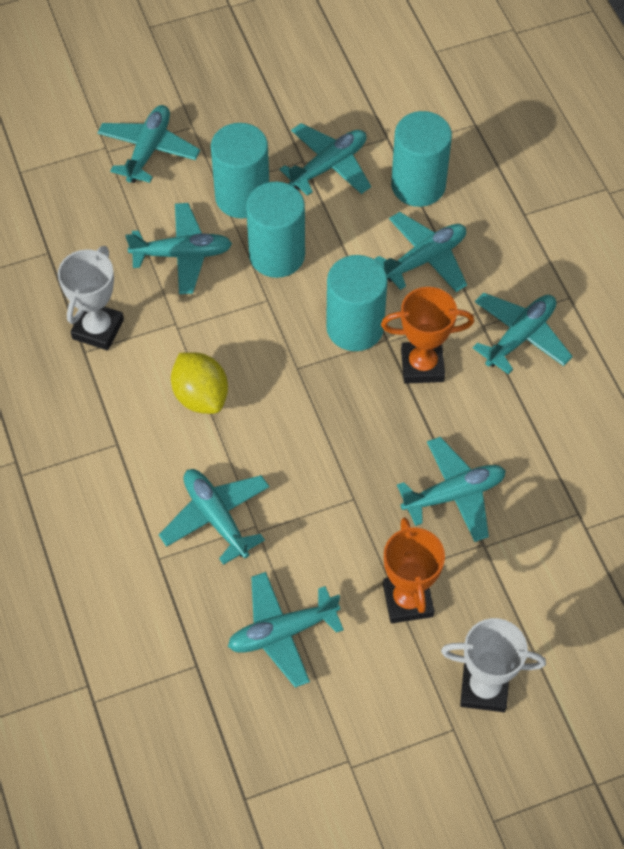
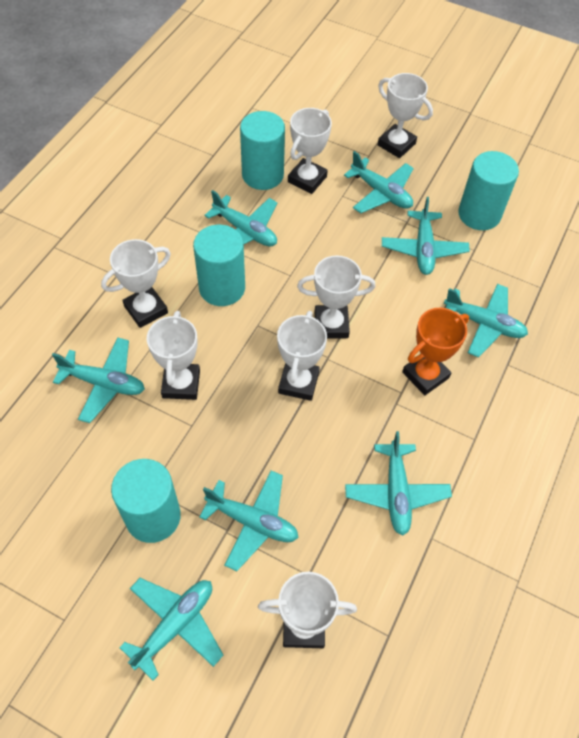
orange trophy: [381,287,474,384] [383,517,445,623] = 2 -> [402,307,469,395] = 1
white trophy: [58,246,124,351] [441,618,546,712] = 2 -> [101,239,171,328] [147,311,200,400] [258,572,357,648] [277,311,327,401] [288,108,332,194] [297,255,375,338] [378,73,433,158] = 7
yellow lemon: [171,352,228,414] = 1 -> none = 0

